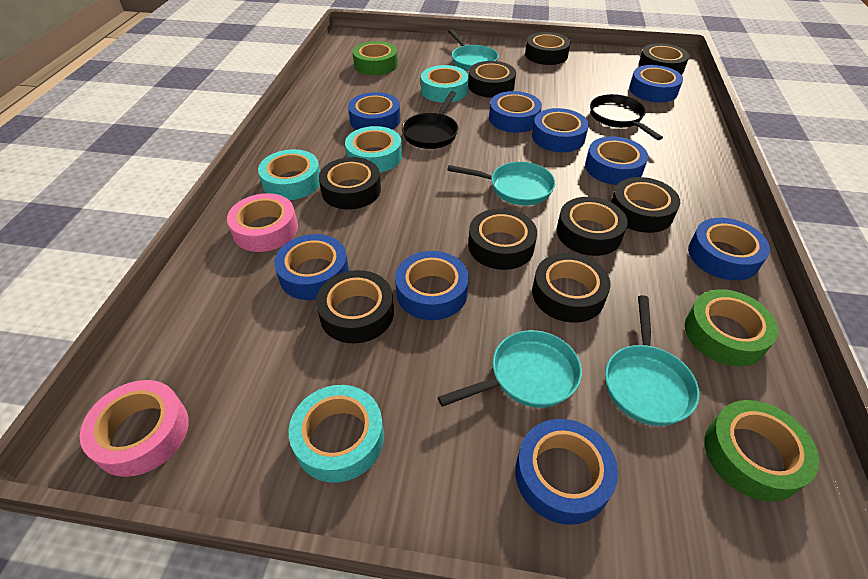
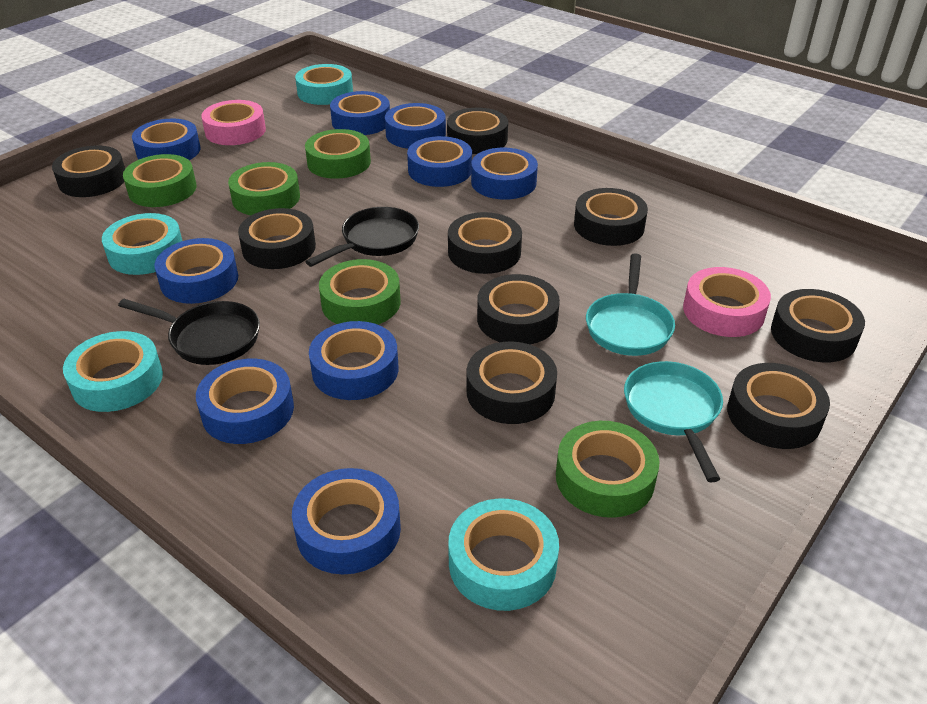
green tape: [353,41,398,75] [685,289,778,366] [704,400,819,502] = 3 -> [123,154,197,207] [228,162,300,215] [305,129,371,179] [319,259,400,325] [556,421,660,518] = 5
turquoise pan: [438,330,582,408] [447,162,555,206] [448,29,498,71] [605,295,699,426] = 4 -> [586,253,675,356] [624,361,723,482] = 2

